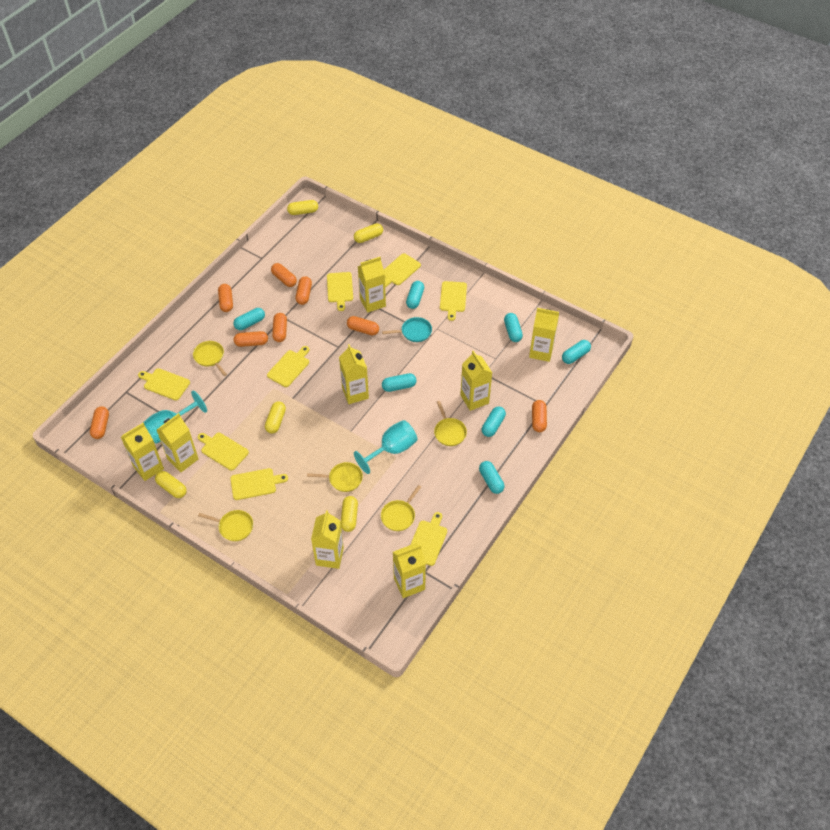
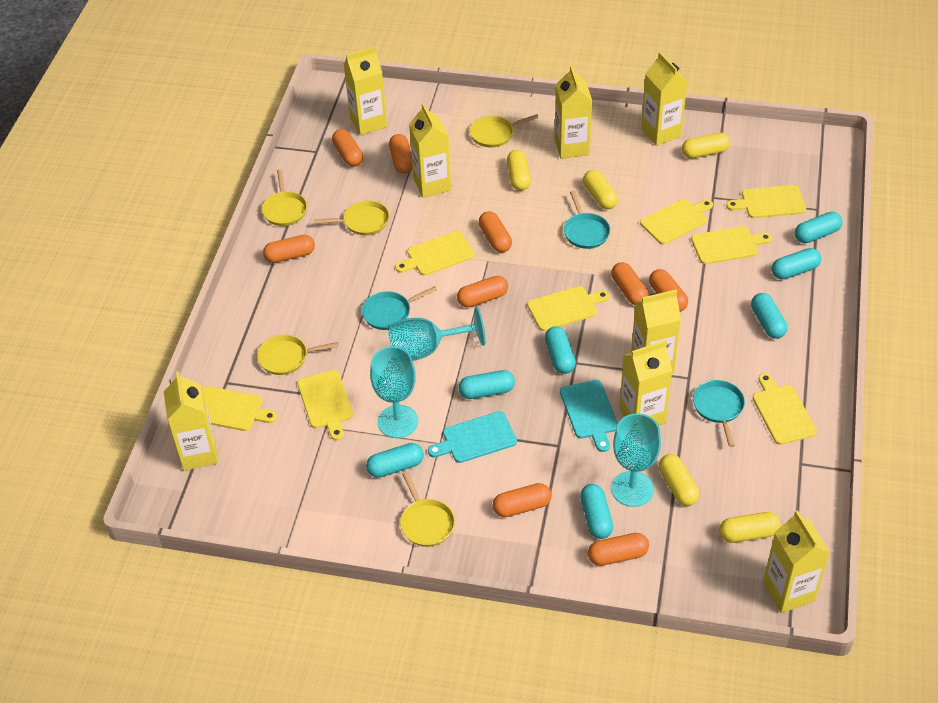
orange capsule: [90,406,109,439] [218,284,233,312] [234,331,268,347] [271,263,297,287] [272,313,287,342] [295,276,312,305] [347,316,379,335] [532,400,547,432] = 8 -> [263,235,315,263] [332,129,363,167] [389,134,413,174] [457,276,508,308] [479,211,512,253] [493,483,552,517] [588,533,649,566] [611,262,648,305] [649,269,688,312] = 9
turquoise cutting board: none = 0 -> [428,411,517,463] [560,380,618,452] = 2
turquoise goblet: [143,391,207,444] [354,420,417,474] = 2 -> [370,347,418,438] [388,307,486,361] [611,413,661,507] = 3
turquoise pan: [382,317,432,342] = 1 -> [362,286,437,330] [564,191,610,249] [693,380,745,447] = 3

